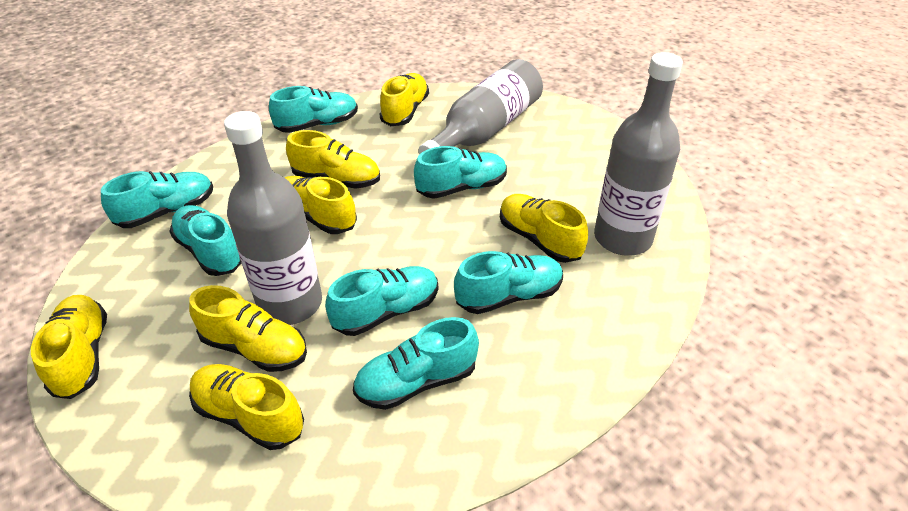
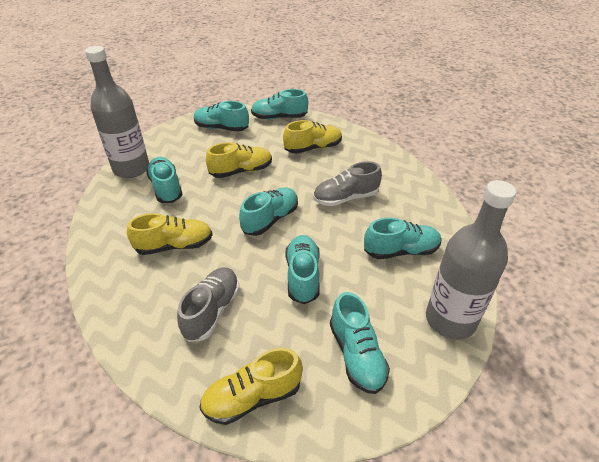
grey bottle: [224,111,322,325] [418,59,543,154] [594,52,683,256] = 3 -> [85,46,149,178] [426,180,516,340] = 2
grey shoe: none = 0 -> [177,267,239,342] [313,161,382,206] = 2
yellow shoe: [31,295,107,399] [189,285,307,372] [189,364,304,450] [285,176,357,234] [286,130,380,189] [380,73,429,126] [500,194,588,263] = 7 -> [127,213,213,255] [199,348,303,425] [206,142,272,178] [283,120,342,154] = 4

